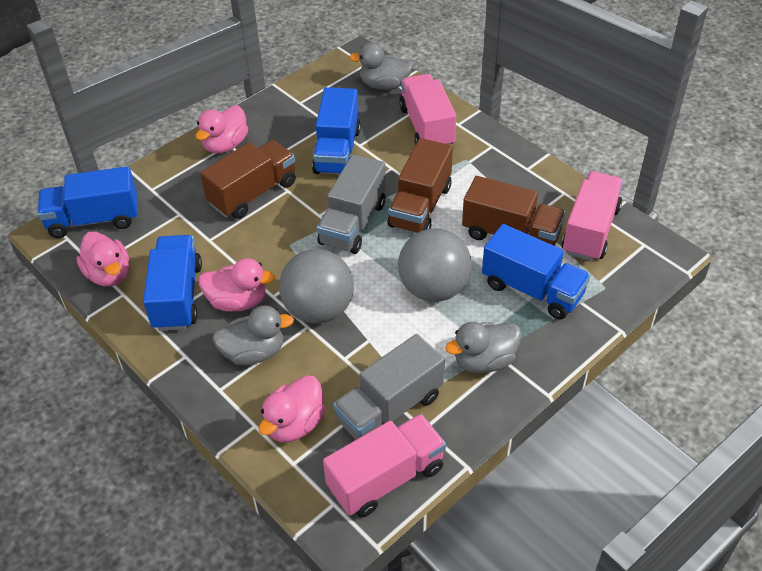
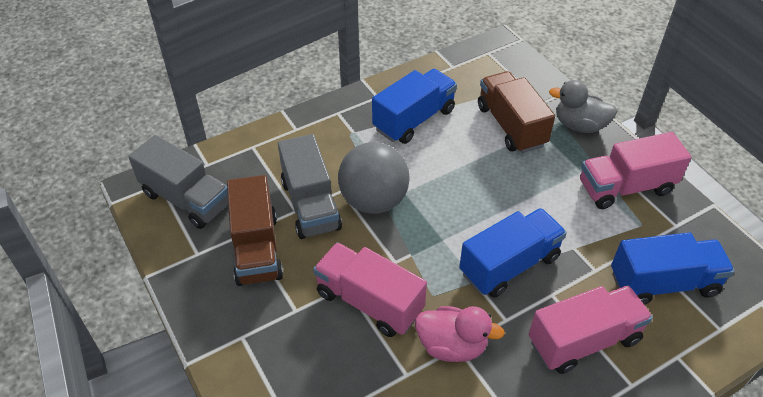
blue truck: [37,166,138,238] [143,235,202,331] [312,87,361,174] [482,224,591,319] = 4 -> [372,69,457,144] [459,208,567,298] [611,232,735,305] = 3
brown truck: [200,140,296,219] [388,138,453,233] [462,176,566,246] = 3 -> [227,175,283,286] [478,71,555,153] = 2
grey ball: [279,249,354,324] [398,228,472,302] = 2 -> [338,142,410,214] = 1
grey duck: [212,306,294,365] [349,42,413,90] [445,322,522,373] = 3 -> [549,80,618,133] = 1
pink duck: [76,231,129,287] [196,105,248,154] [198,258,275,311] [259,375,326,443] = 4 -> [415,306,505,362] = 1

